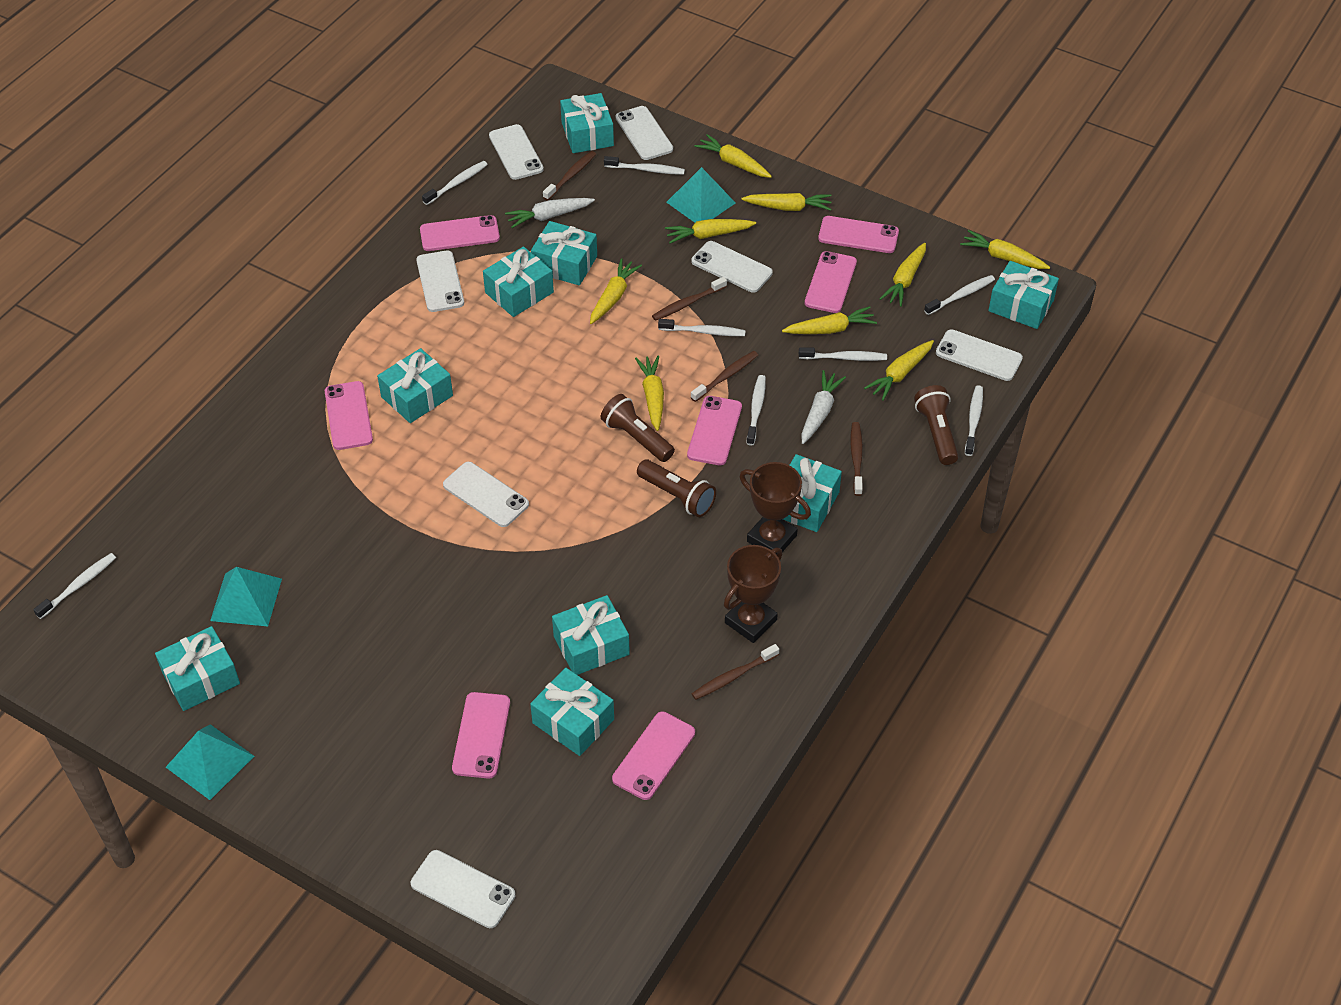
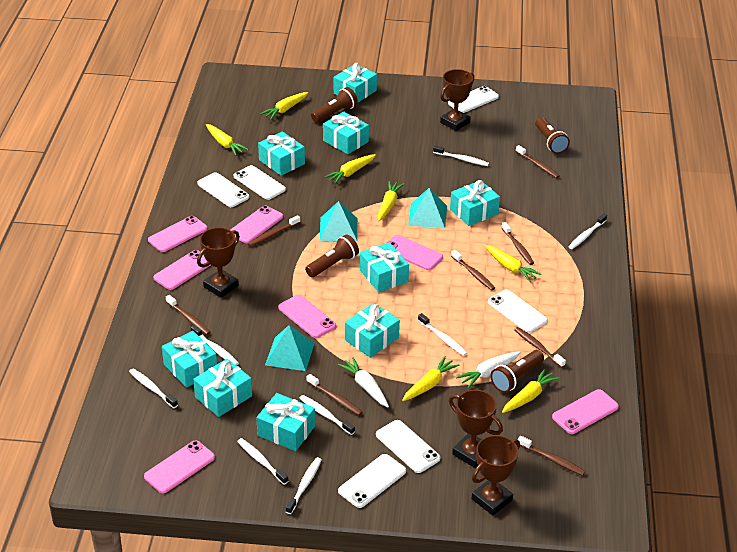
brown flashlight: [601,394,675,462] [637,460,716,517] [914,385,958,465] = 3 -> [305,234,359,277] [311,87,358,123] [490,350,544,393] [535,117,570,154] = 4
brown toothbrush: [543,151,596,201] [652,277,727,321] [691,351,758,402] [692,644,779,700] [850,422,863,496] = 5 -> [166,295,211,335] [248,215,300,247] [306,374,363,416] [451,250,495,291] [502,222,534,265] [514,327,566,368] [516,145,560,178] [518,436,586,476] = 8
brown trophy: [724,545,782,643] [740,462,811,555] = 2 -> [197,227,240,298] [440,69,474,131] [449,390,503,468] [471,435,520,516] = 4
white phone: [411,850,515,928] [416,250,464,312] [443,462,529,527] [489,124,544,180] [615,106,673,160] [691,241,773,293] [936,329,1023,381] = 7 -> [197,172,249,207] [234,165,286,200] [338,454,406,508] [376,420,440,473] [448,86,499,113] [488,289,548,333] = 6
yellow carrot: [590,258,642,324] [635,355,664,431] [665,219,756,244] [694,134,772,178] [741,193,832,211] [782,306,877,334] [864,340,934,401] [880,243,926,307] [960,230,1050,269] = 9 -> [206,124,248,155] [260,92,308,120] [324,154,376,184] [378,181,404,221] [402,356,460,401] [484,245,542,282] [502,369,560,413] = 7

